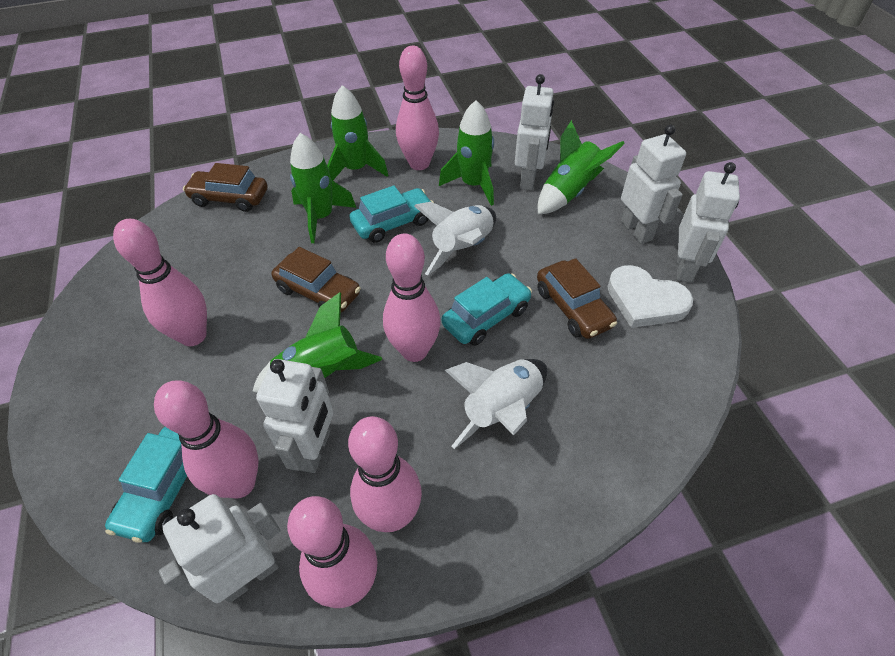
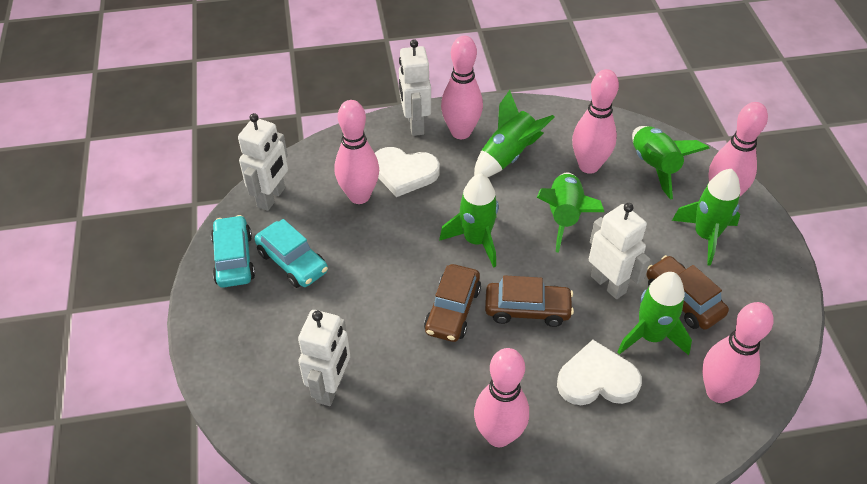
green rocket: [252,292,382,393] [290,133,356,243] [327,85,388,180] [439,100,494,206] [538,120,625,215] = 5 -> [439,173,499,268] [474,90,554,177] [537,173,604,253] [617,272,692,355] [632,126,710,200] [672,169,740,266] = 6
turquoise car: [105,427,187,543] [350,185,434,243] [442,273,532,346] = 3 -> [211,215,255,288] [255,219,328,288] = 2
white heart: [608,265,693,328] = 1 -> [375,147,440,197] [557,340,642,405] = 2
white robot: [159,494,280,603] [256,359,334,473] [515,74,554,190] [621,125,686,244] [677,162,740,283] = 5 -> [238,113,288,211] [298,310,350,406] [399,39,431,136] [589,203,650,299] = 4
white rocket: [414,202,496,276] [445,359,547,449] = 2 -> none = 0

